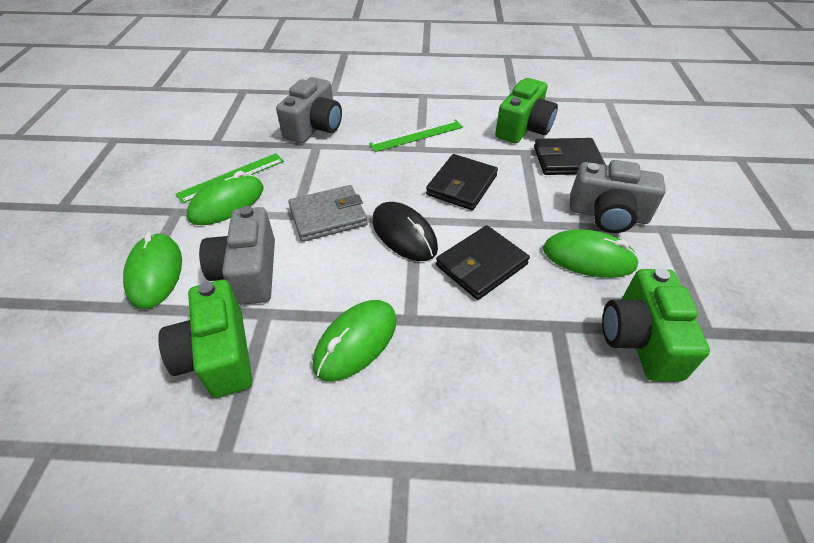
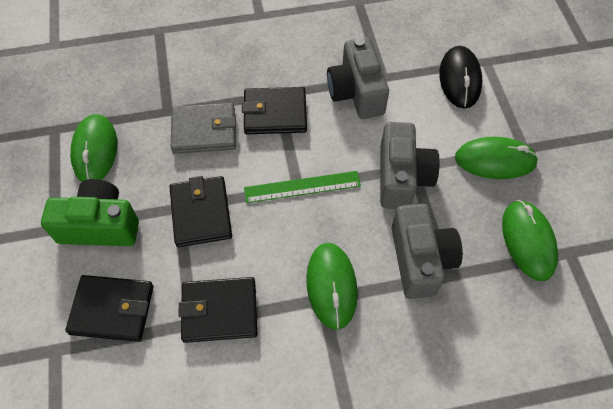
black wallet: [426,154,498,210] [436,225,530,300] [534,138,606,175] = 3 -> [65,275,154,342] [169,176,232,247] [178,277,257,343] [242,87,307,134] = 4
green camera: [158,280,253,398] [495,78,558,143] [602,268,710,382] = 3 -> [41,179,139,246] = 1
green ruler: [176,153,284,203] [369,120,463,152] = 2 -> [244,171,361,203] = 1

